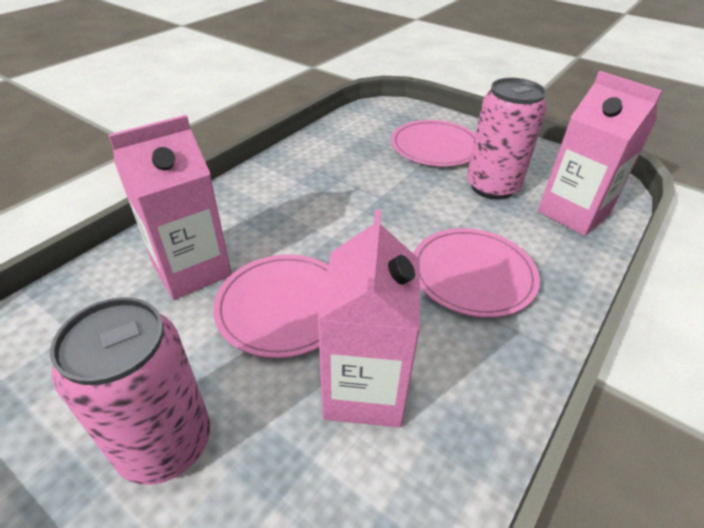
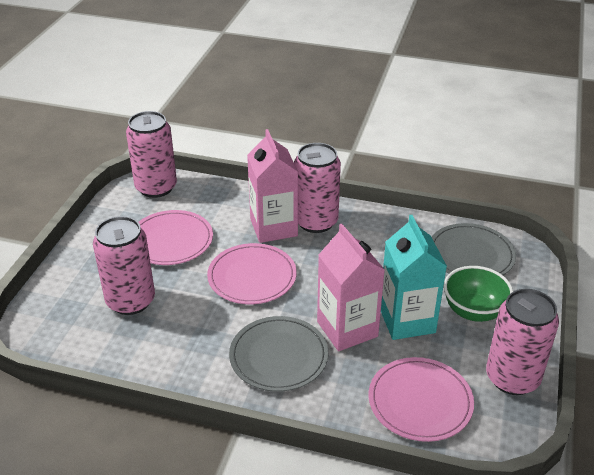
green bowl: none = 0 -> [444,266,513,322] = 1
grey plate: none = 0 -> [229,316,328,392] [432,223,516,275] = 2
pink can: [50,297,210,485] [467,78,547,199] = 2 -> [93,216,155,315] [126,111,177,198] [294,143,341,233] [486,289,559,395] = 4
pink carton: [108,115,232,300] [317,209,420,428] [538,71,662,236] = 3 -> [247,129,298,243] [317,224,385,351] = 2
turquoise carton: none = 0 -> [381,215,447,340] = 1

